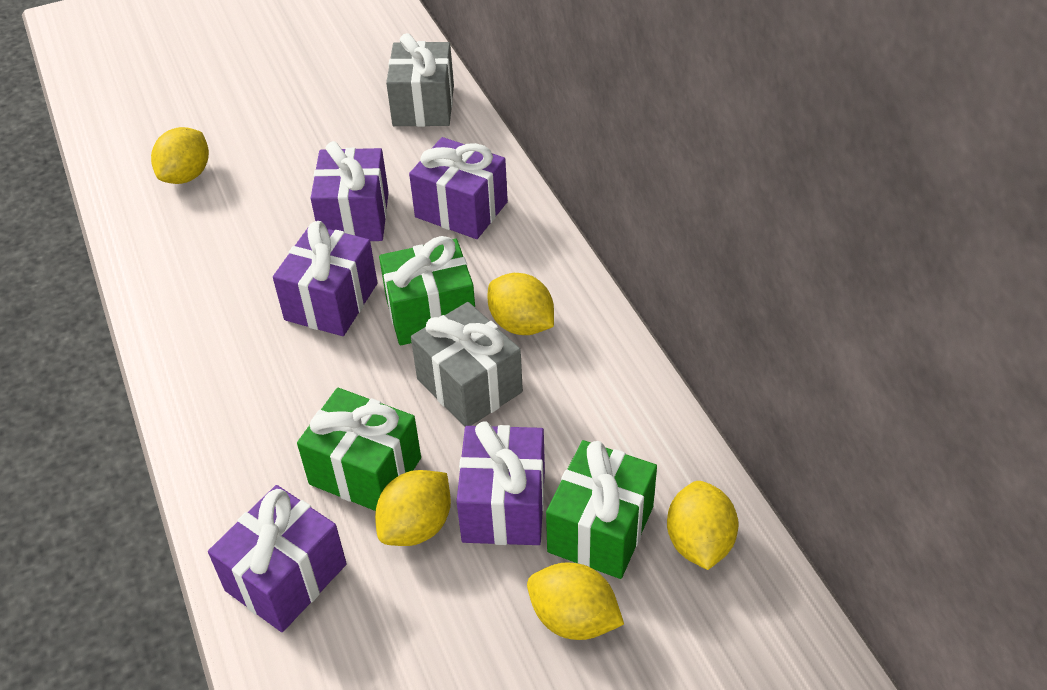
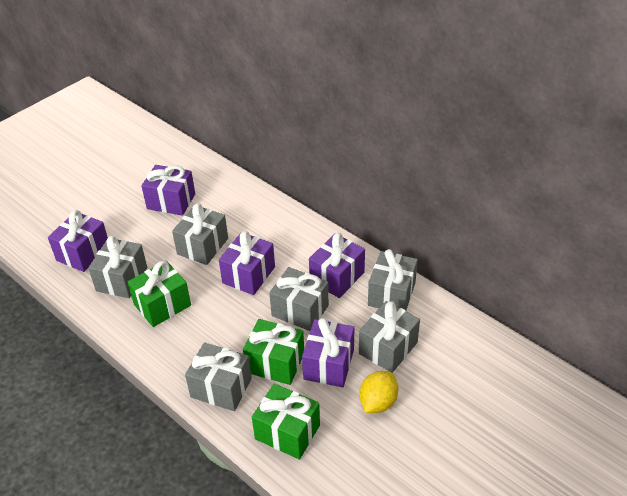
grey gift: [386,33,454,127] [411,302,523,427] = 2 -> [88,236,147,298] [172,203,228,265] [185,342,252,411] [269,267,329,331] [359,301,420,373] [368,249,418,310] = 6
yellow lemon: [151,127,209,184] [375,470,451,546] [487,273,554,335] [527,562,624,640] [667,481,739,570] = 5 -> [359,371,398,413] = 1

